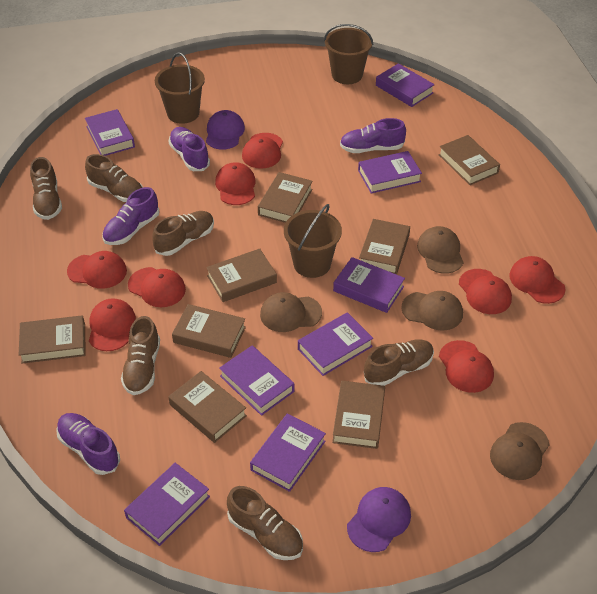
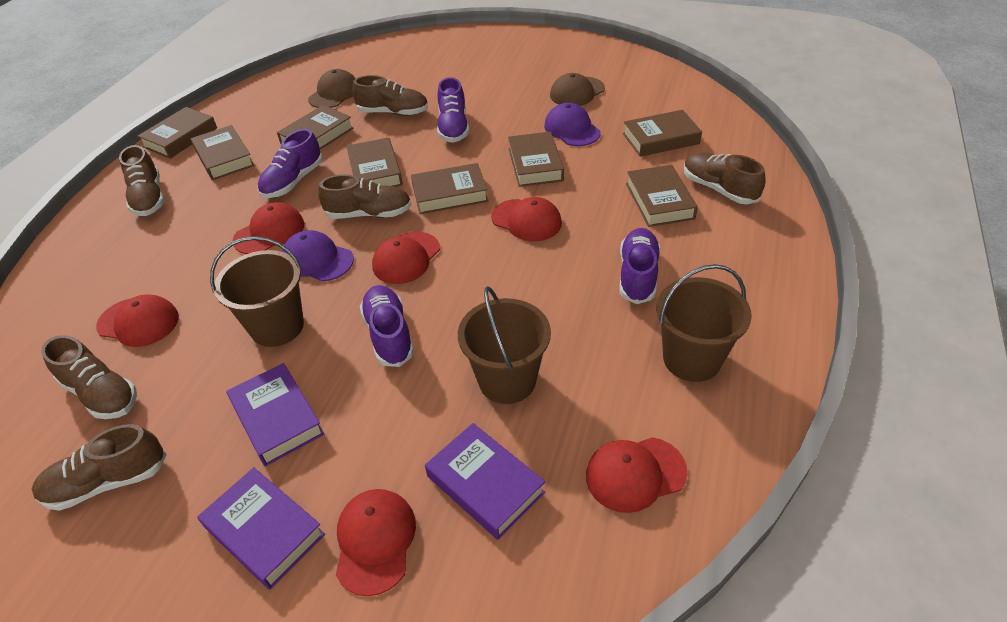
brown cap: [260,292,322,332] [401,291,463,331] [417,226,464,274] [490,422,550,480] = 4 -> [308,69,356,108] [550,73,605,106] = 2
purple book: [85,109,135,156] [124,463,210,546] [219,345,294,416] [250,413,326,492] [298,312,373,376] [333,257,405,313] [358,151,422,193] [376,63,435,107] = 8 -> [197,467,325,590] [226,363,324,466] [425,423,545,540] = 3
red cap: [67,251,127,289] [89,298,136,351] [128,267,186,307] [215,162,256,205] [242,133,283,169] [439,340,494,393] [459,269,512,314] [509,256,566,304] = 8 -> [96,294,179,347] [232,202,304,254] [336,489,416,596] [372,232,440,284] [491,197,562,242] [586,437,687,513] = 6

